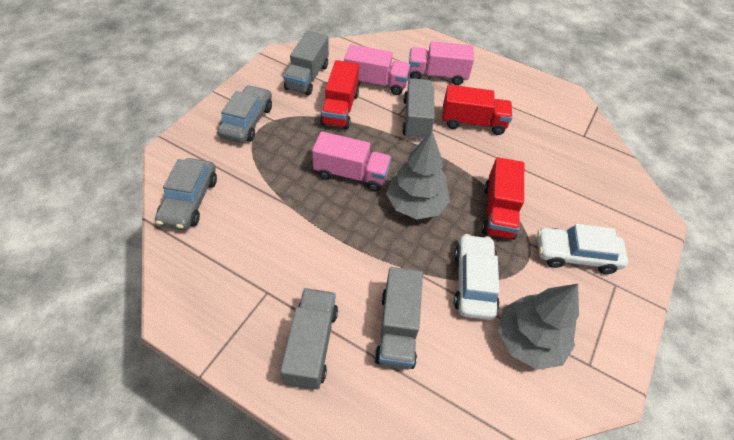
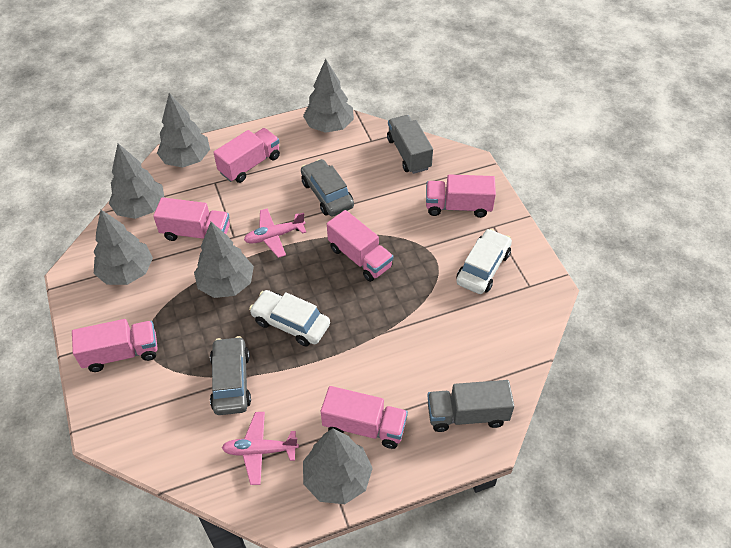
grey tree: [386,131,450,219] [498,284,579,370] = 2 -> [93,210,153,285] [109,144,165,219] [157,93,210,168] [194,222,254,298] [303,59,354,133] [303,428,373,504] = 6
grey truck: [280,288,338,390] [283,30,329,95] [375,267,423,370] [402,78,435,140] = 4 -> [387,115,433,174] [427,380,514,432] = 2
pink plane: none = 0 -> [222,412,299,485] [244,208,306,258] = 2
pink truck: [312,131,391,192] [344,44,410,95] [409,41,474,85] = 3 -> [72,319,158,372] [153,197,230,241] [213,128,280,183] [321,386,408,449] [327,210,393,282] [426,174,496,218] = 6
red truck: [320,60,359,129] [442,85,512,135] [482,157,524,240] = 3 -> none = 0

